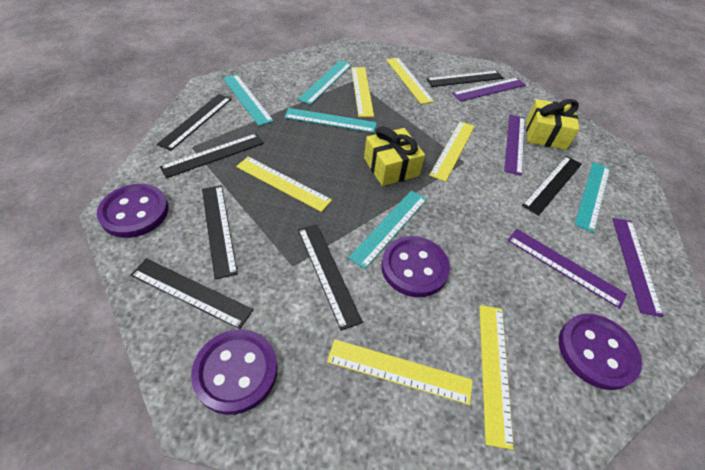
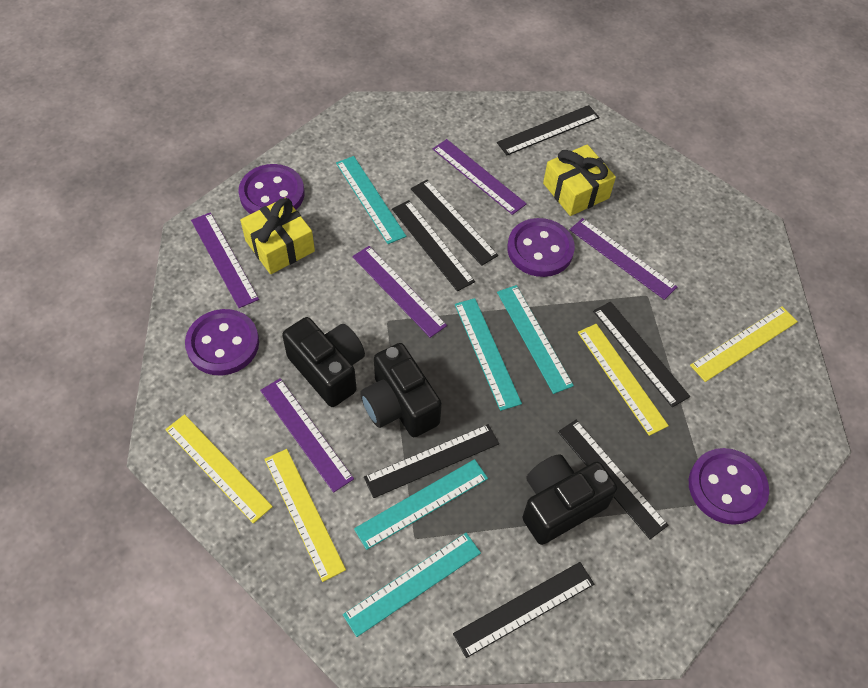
black camera: none = 0 -> [282,317,365,407] [360,343,442,437] [522,454,617,545] = 3
purple ruler: [452,78,526,102] [504,114,525,176] [507,229,627,309] [613,218,664,317] = 4 -> [191,212,259,308] [260,378,354,493] [352,246,447,338] [433,139,527,215] [570,218,677,300] = 5
yellow ruler: [236,157,332,212] [327,339,473,405] [351,67,374,117] [386,58,434,104] [429,121,475,182] [479,305,514,450] = 6 -> [165,414,273,524] [264,449,346,582] [578,324,669,436] [690,306,798,382] = 4

